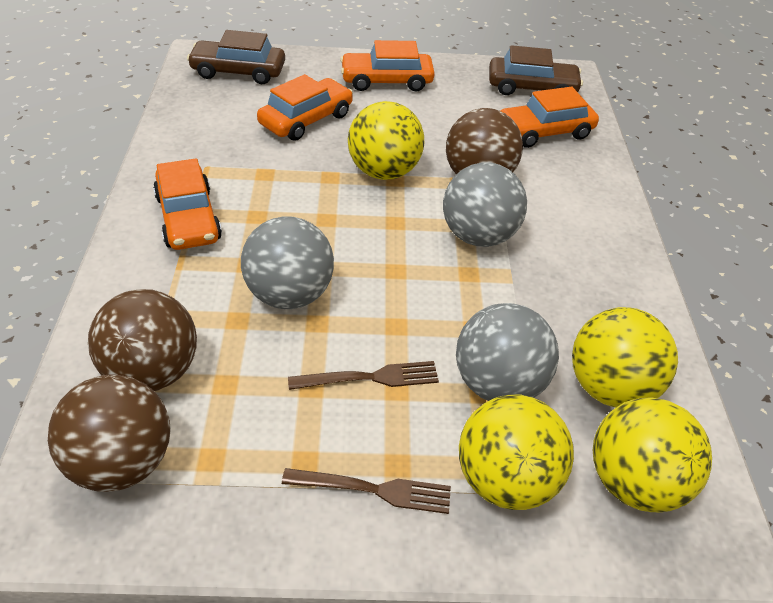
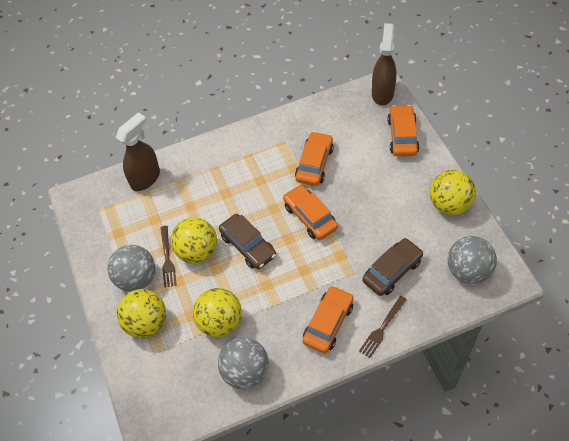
brown ball: [48,374,171,492] [88,289,197,391] [446,108,523,174] = 3 -> none = 0
brown spray bottle: none = 0 -> [116,112,160,191] [372,23,396,105] = 2

